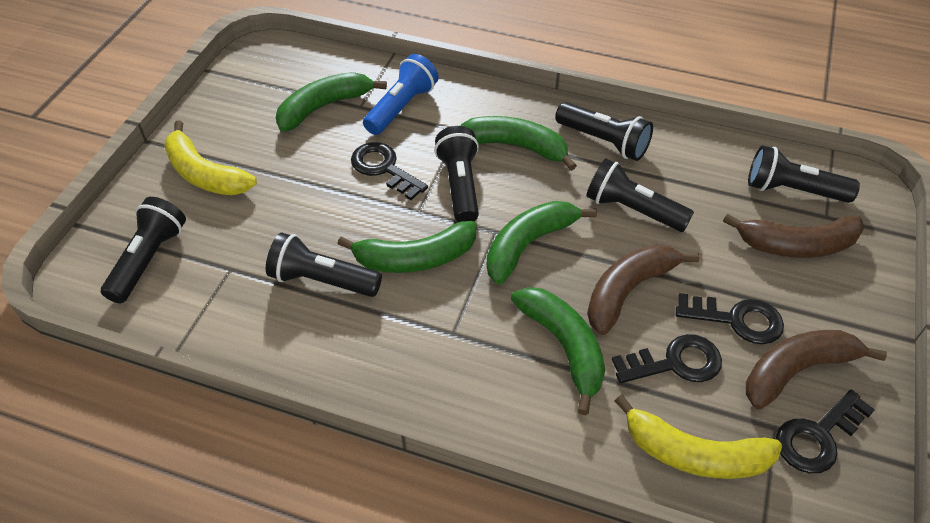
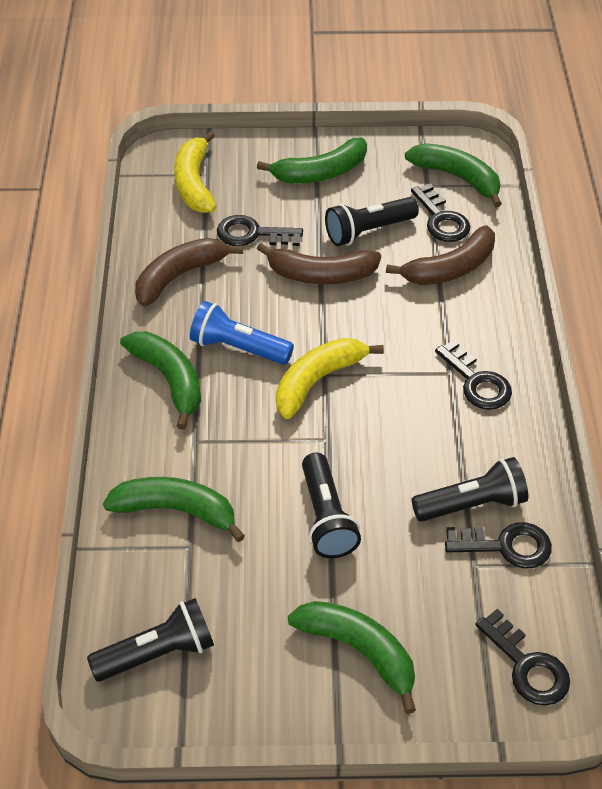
black flashlight: [101,197,186,304] [266,232,382,297] [434,126,479,222] [555,102,653,161] [586,158,694,232] [748,145,860,203] = 6 -> [87,598,214,682] [302,453,361,558] [325,197,419,246] [412,457,528,522] = 4
black key: [351,142,428,200] [612,334,722,383] [676,293,784,344] [776,390,875,473] = 4 -> [217,215,303,246] [411,183,471,242] [435,340,512,410] [445,522,552,568] [475,609,570,706] = 5

